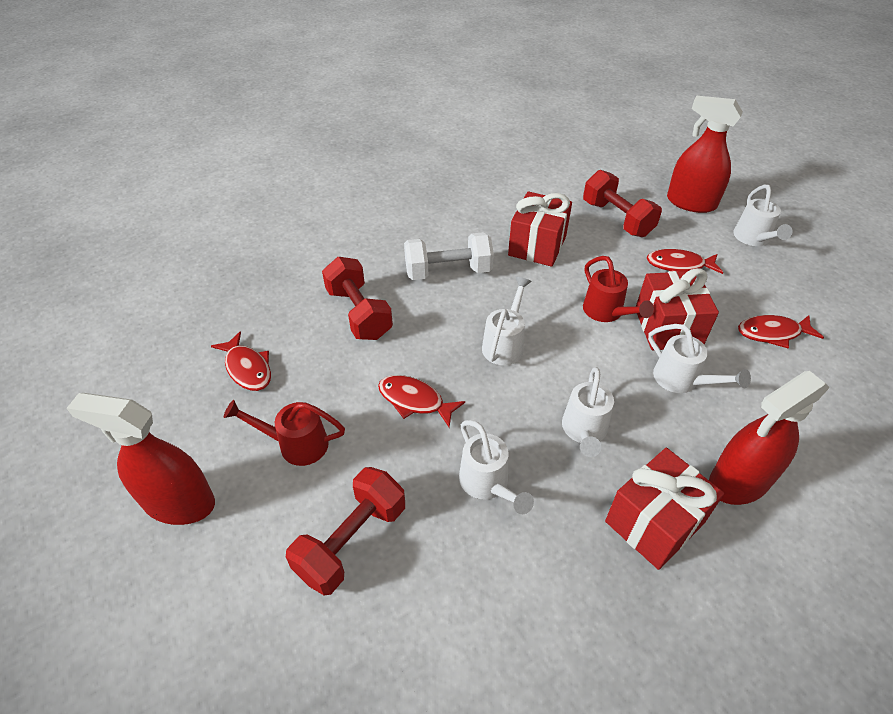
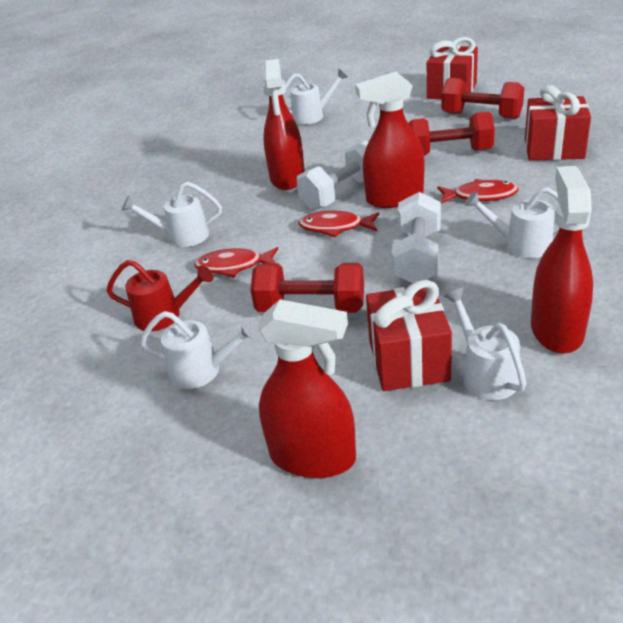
red fish: [211,331,271,391] [378,375,465,427] [647,249,723,274] [738,315,824,348] = 4 -> [194,247,278,278] [298,211,379,237] [437,179,519,203] = 3
red spray bottle: [66,393,215,525] [667,96,743,213] [709,371,830,505] = 3 -> [257,299,356,478] [263,59,305,190] [355,72,424,208] [531,166,593,354] = 4
red watering can: [224,400,345,466] [583,256,654,322] = 2 -> [107,260,213,331] = 1
white dumbbell: [404,232,494,280] = 1 -> [296,141,369,210] [391,192,441,283] = 2

